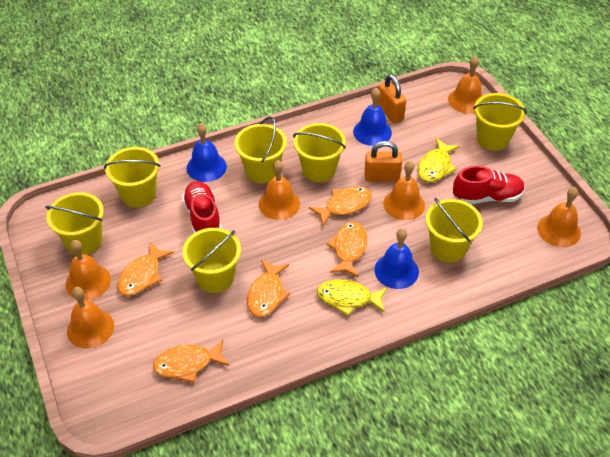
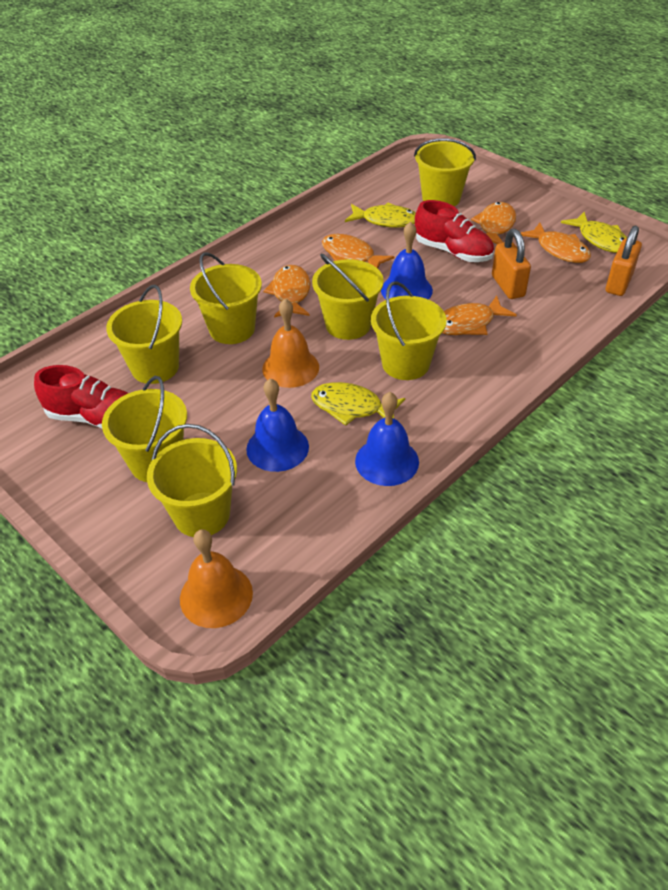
orange bell: [65,240,111,300] [67,287,114,349] [259,160,300,220] [383,161,425,220] [448,56,483,114] [538,187,581,247] = 6 -> [180,529,253,628] [262,298,319,388] = 2
yellow fish: [317,279,388,316] [418,138,460,182] = 2 -> [311,382,405,426] [345,203,416,228] [561,212,627,253] = 3

